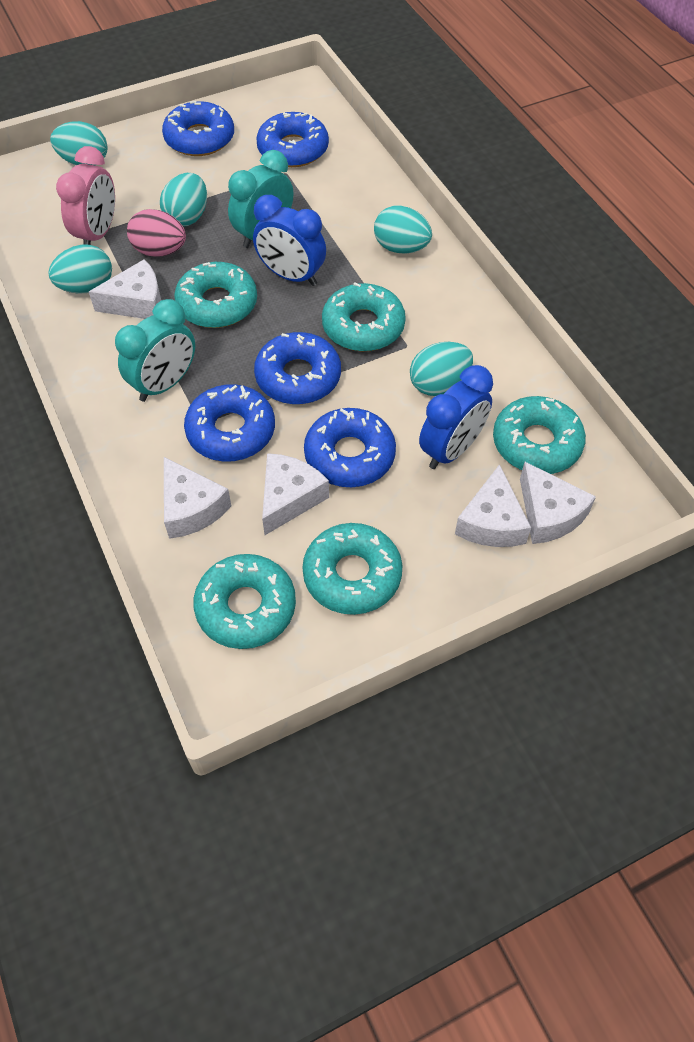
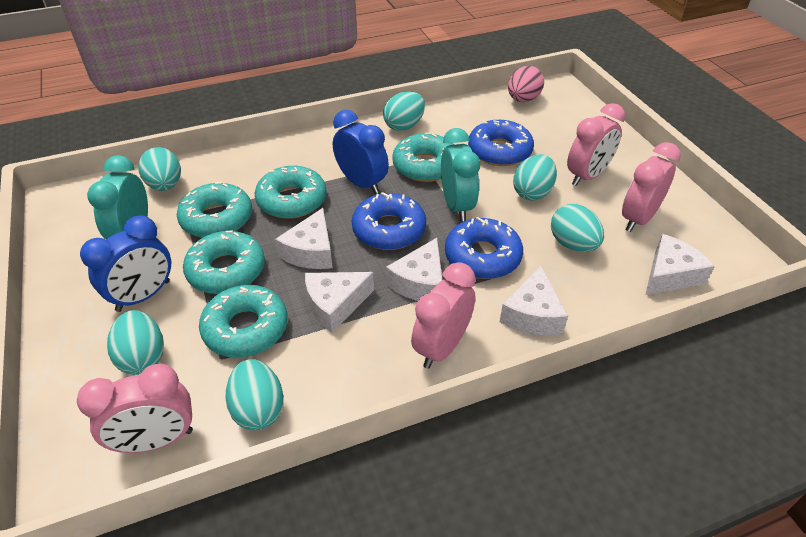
blue donut: [162,101,234,156] [184,384,275,462] [254,332,341,404] [256,112,329,167] [304,408,396,487] = 5 -> [352,192,426,250] [445,217,523,279] [468,120,534,166] = 3
pink clock: [56,146,115,245] = 1 -> [77,364,193,453] [411,262,476,369] [567,103,625,186] [622,142,681,232] = 4
turquoise egg: [48,245,112,294] [50,121,108,166] [160,173,207,227] [374,205,432,254] [410,342,473,396] = 5 -> [107,310,164,375] [138,147,181,191] [226,359,284,430] [383,91,425,131] [513,154,557,201] [551,204,604,252] = 6

